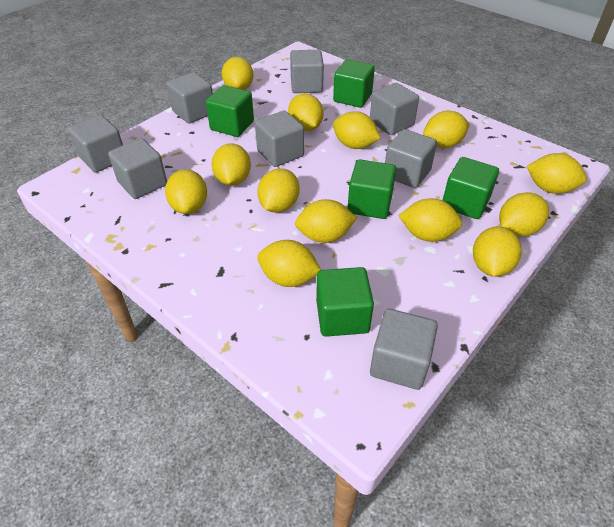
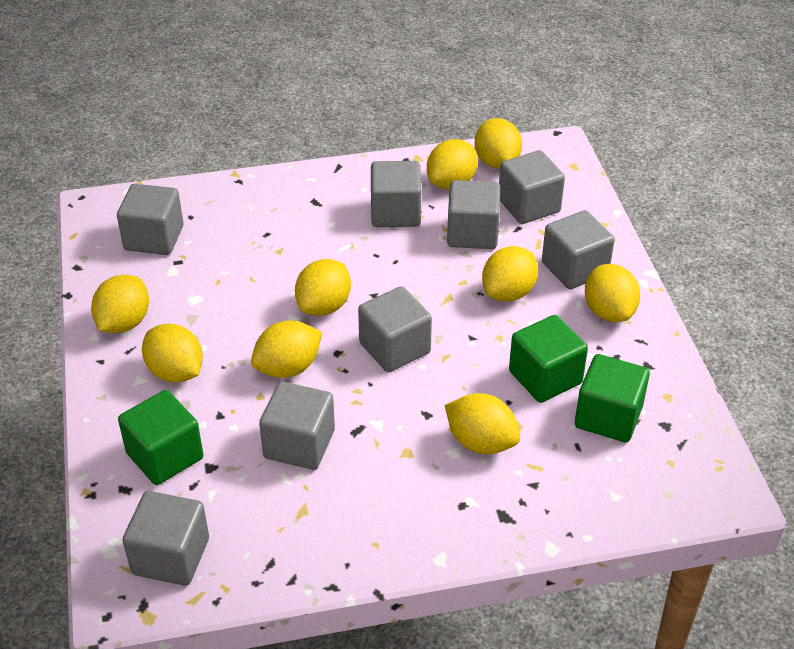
green cube: [206,85,254,137] [316,267,374,337] [333,59,375,108] [348,160,396,219] [442,157,499,219] = 5 -> [118,390,203,485] [509,315,588,403] [575,354,650,443] = 3
yellow lemon: [165,169,207,214] [211,143,251,186] [222,57,254,90] [257,168,300,213] [257,240,321,287] [288,93,323,131] [295,199,357,243] [333,111,381,149] [398,198,462,242] [423,111,470,148] [473,226,522,277] [499,192,549,236] [526,153,587,194] = 13 -> [91,275,149,333] [142,324,203,383] [251,320,322,378] [295,259,351,316] [427,139,478,189] [445,393,520,454] [475,118,522,169] [482,246,538,302] [585,264,640,322] = 9

